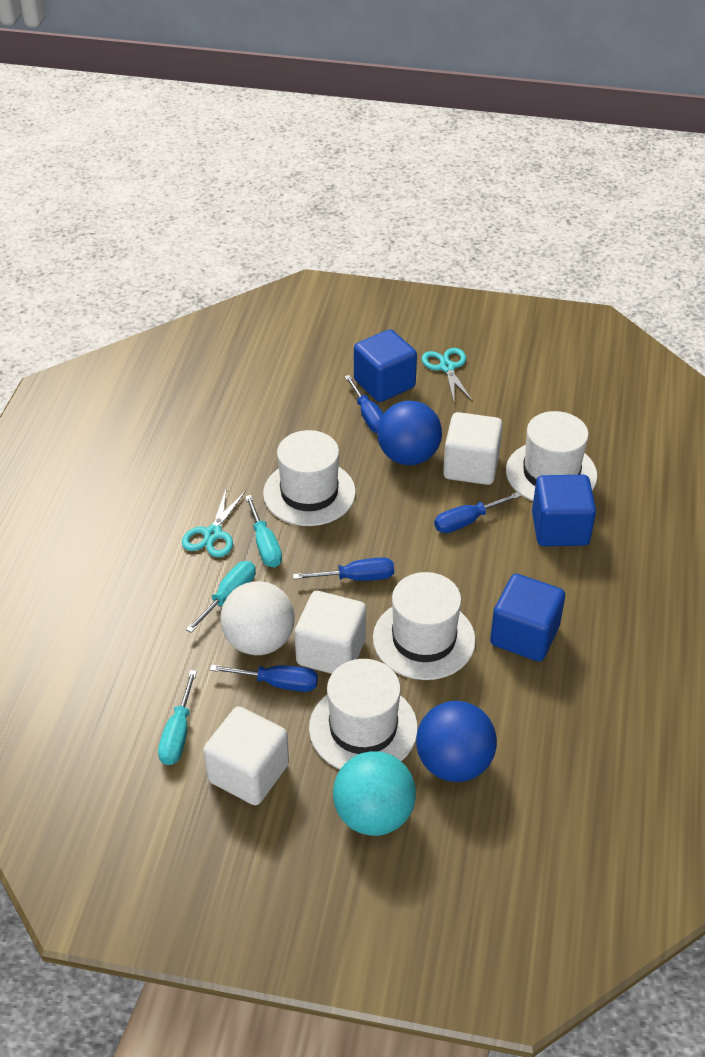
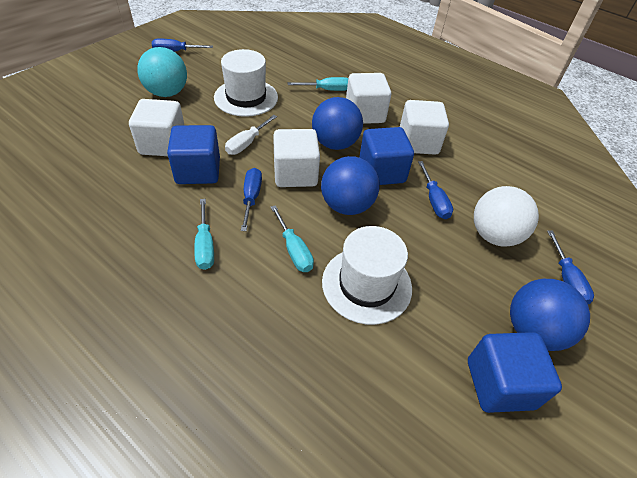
blue ball: [377,401,442,465] [416,701,497,782] = 2 -> [312,97,363,150] [321,156,380,215] [510,279,590,351] = 3
turquoise scissors: [182,487,246,557] [422,348,473,402] = 2 -> none = 0
white cube: [203,706,289,805] [295,591,366,674] [443,412,503,485] = 3 -> [129,99,184,156] [273,129,320,187] [346,73,391,124] [400,100,449,155] = 4
white hat: [263,430,356,526] [309,659,418,769] [373,572,476,680] [506,411,597,501] = 4 -> [214,49,278,117] [322,226,412,325] = 2
white screwdriver: none = 0 -> [225,115,277,155] = 1

